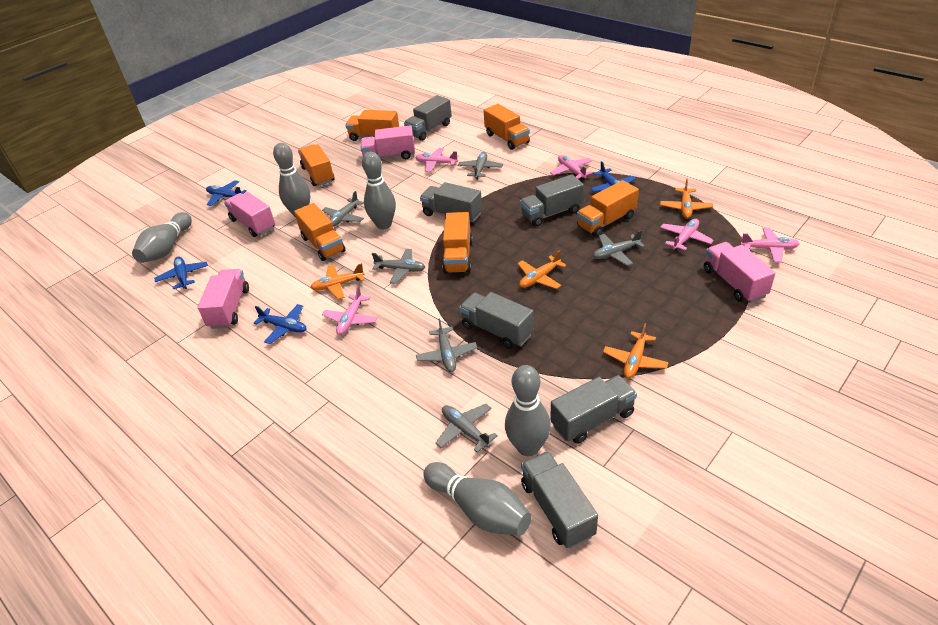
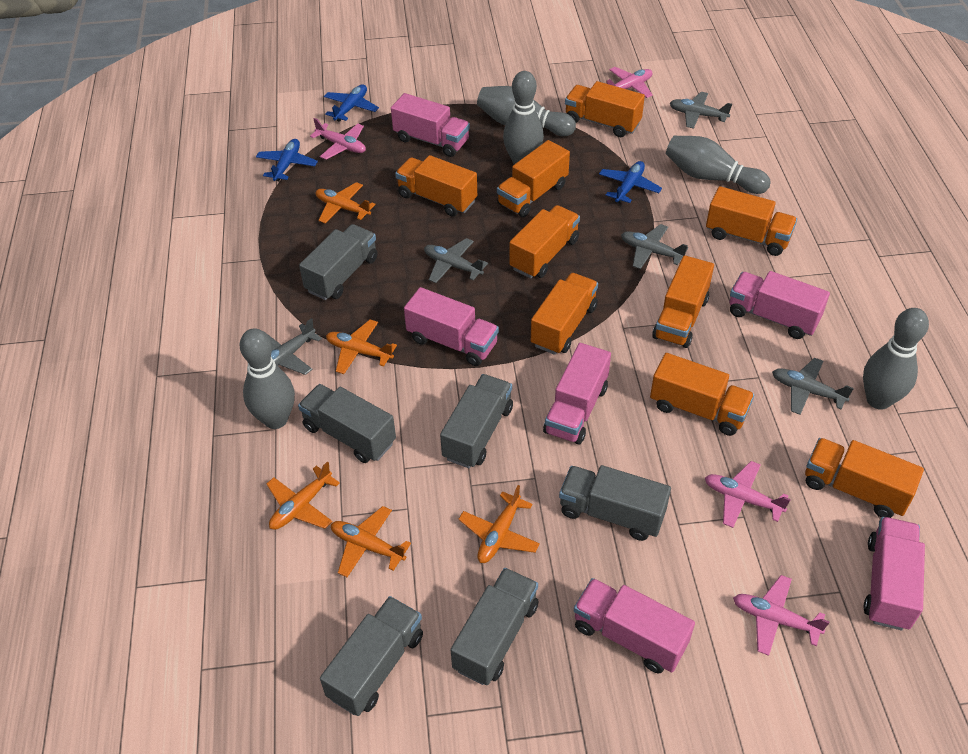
blue plane: [154,256,208,289] [206,180,247,206] [254,304,306,344] [590,161,636,192] = 4 -> [256,139,318,181] [324,84,379,122] [599,161,662,203] = 3
grey plane: [322,191,364,227] [372,249,425,284] [416,318,477,372] [435,404,498,453] [458,152,503,179] [593,230,645,266] = 6 -> [266,318,322,375] [424,238,488,283] [621,224,688,269] [670,92,732,129] [772,358,854,415] = 5
orange plane: [310,263,364,299] [517,250,567,289] [603,323,669,379] [660,179,713,219] = 4 -> [267,461,340,530] [316,182,376,224] [326,319,397,374] [331,506,411,577] [458,485,540,563] = 5
orange truck: [294,203,346,261] [298,144,334,186] [345,110,399,141] [442,212,473,274] [483,104,530,150] [577,180,639,237] = 6 -> [395,155,477,217] [497,140,570,217] [509,205,580,278] [531,273,598,355] [565,81,645,137] [650,353,754,436] [652,255,714,348] [706,186,797,256] [805,438,924,518] = 9
pink plane: [322,285,377,335] [415,148,459,172] [550,155,592,180] [660,219,714,251] [741,228,800,262] = 5 -> [310,118,366,160] [606,67,653,98] [705,461,791,528] [733,575,830,656] = 4
pink truck: [197,269,249,329] [224,192,275,237] [361,125,415,159] [704,242,776,303] = 4 -> [391,93,470,157] [404,287,499,366] [543,343,611,445] [574,578,695,673] [729,271,830,339] [864,517,925,630] = 6

